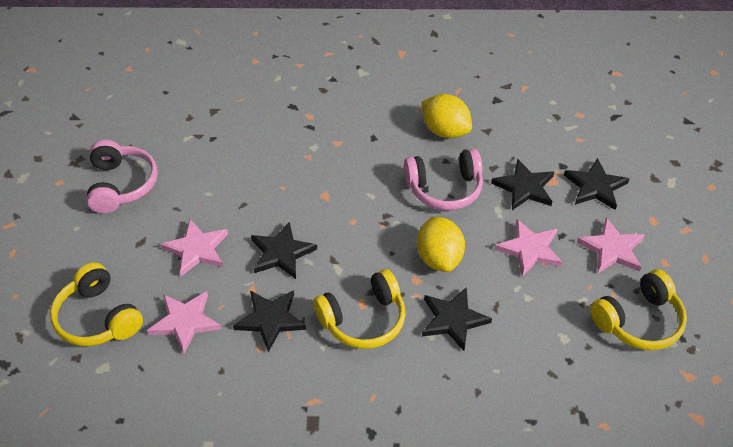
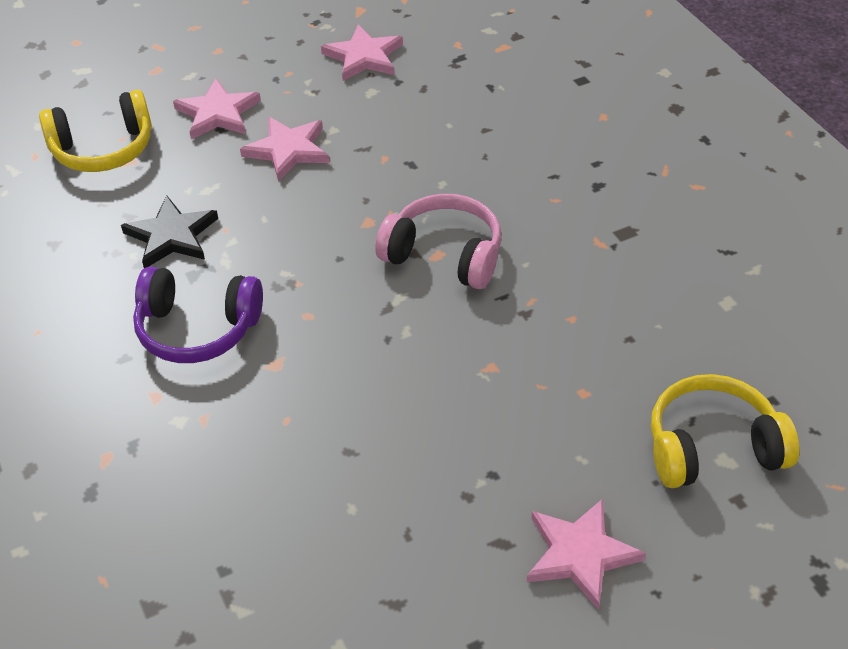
black star: [233,290,306,352] [251,222,317,279] [422,287,492,351] [491,159,554,210] [564,158,629,210] = 5 -> [121,196,218,268] = 1
pink headphones: [86,140,158,213] [404,149,483,210] = 2 -> [375,194,501,289] = 1
purple headphones: none = 0 -> [133,267,263,363] = 1
yellow headphones: [50,262,143,346] [313,269,406,349] [590,269,687,350] = 3 -> [39,90,152,172] [651,374,799,488] = 2
yellow lemon: [417,217,465,272] [422,94,472,138] = 2 -> none = 0

